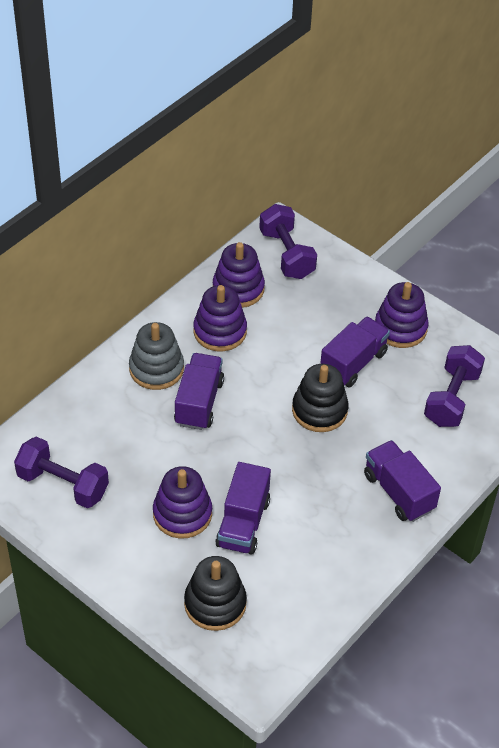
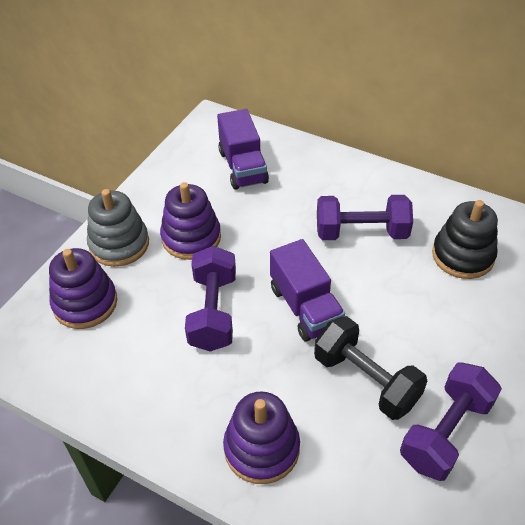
black dumbbell: none = 0 -> [314,316,427,420] = 1
black stacking toy: [184,556,247,631] [292,364,349,432] = 2 -> [432,200,498,279] = 1
purple stacking toy: [153,466,212,539] [193,285,247,351] [213,242,265,308] [375,282,429,348] = 4 -> [49,248,117,329] [160,182,221,260] [223,391,300,484] = 3
purple truck: [174,353,224,430] [215,462,271,555] [320,317,390,388] [364,440,441,522] = 4 -> [217,109,269,190] [270,239,345,341] = 2

